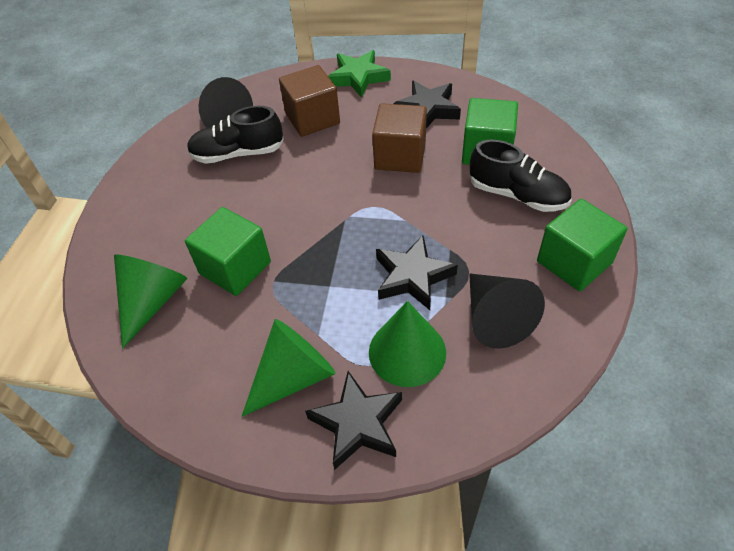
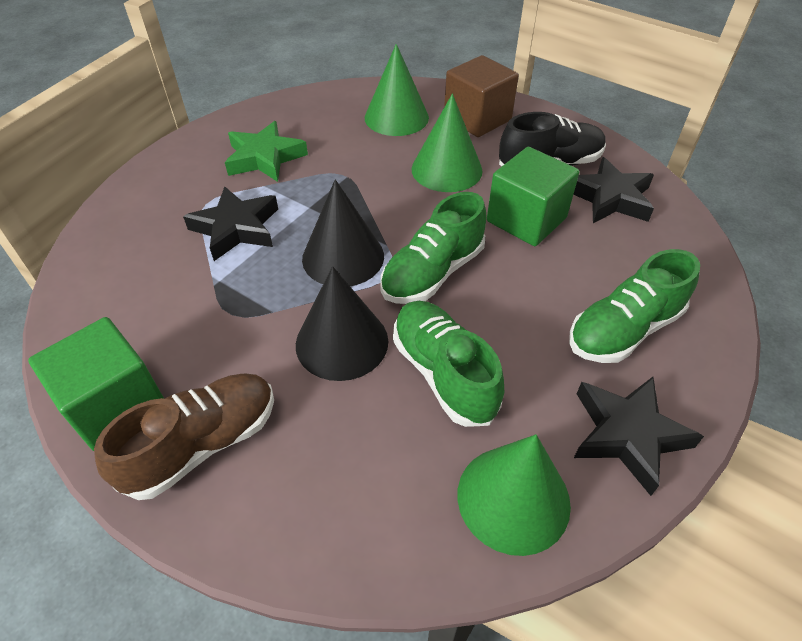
black shoe: [187,106,284,164] [470,140,571,212] = 2 -> [499,112,606,166] = 1
brown cube: [279,65,340,137] [372,103,427,173] = 2 -> [444,55,519,137] = 1
brown shoe: none = 0 -> [94,374,274,500] = 1
green cube: [185,207,271,296] [462,98,518,165] [537,199,628,291] = 3 -> [28,317,164,451] [487,147,580,246] = 2
green shoe: none = 0 -> [380,192,486,304] [393,301,504,427] [569,249,700,363] = 3

